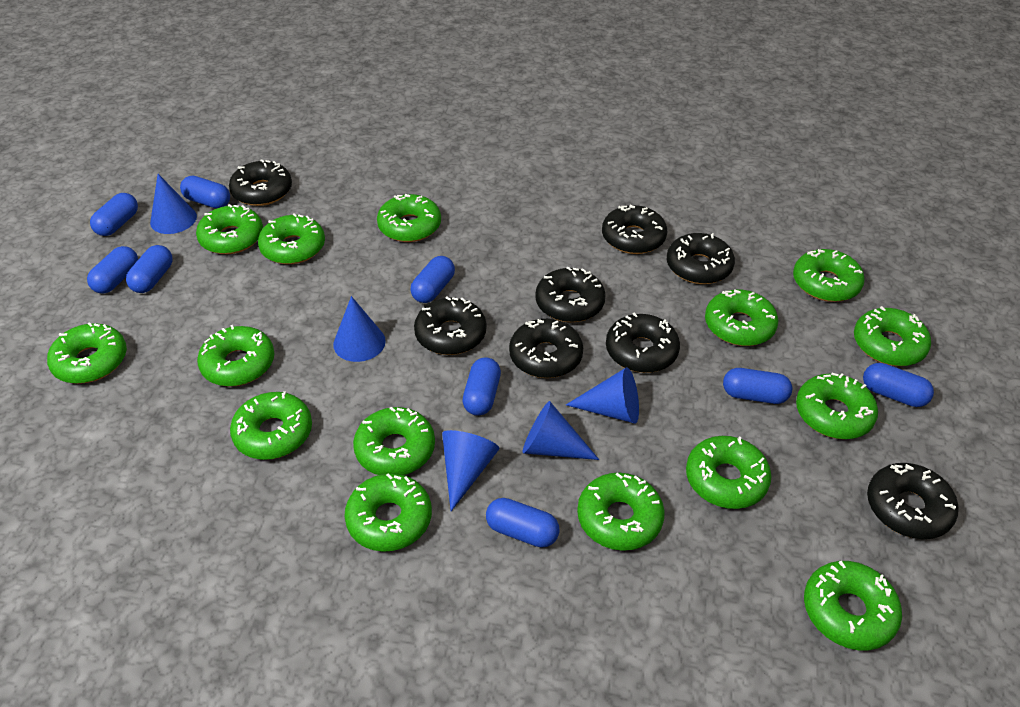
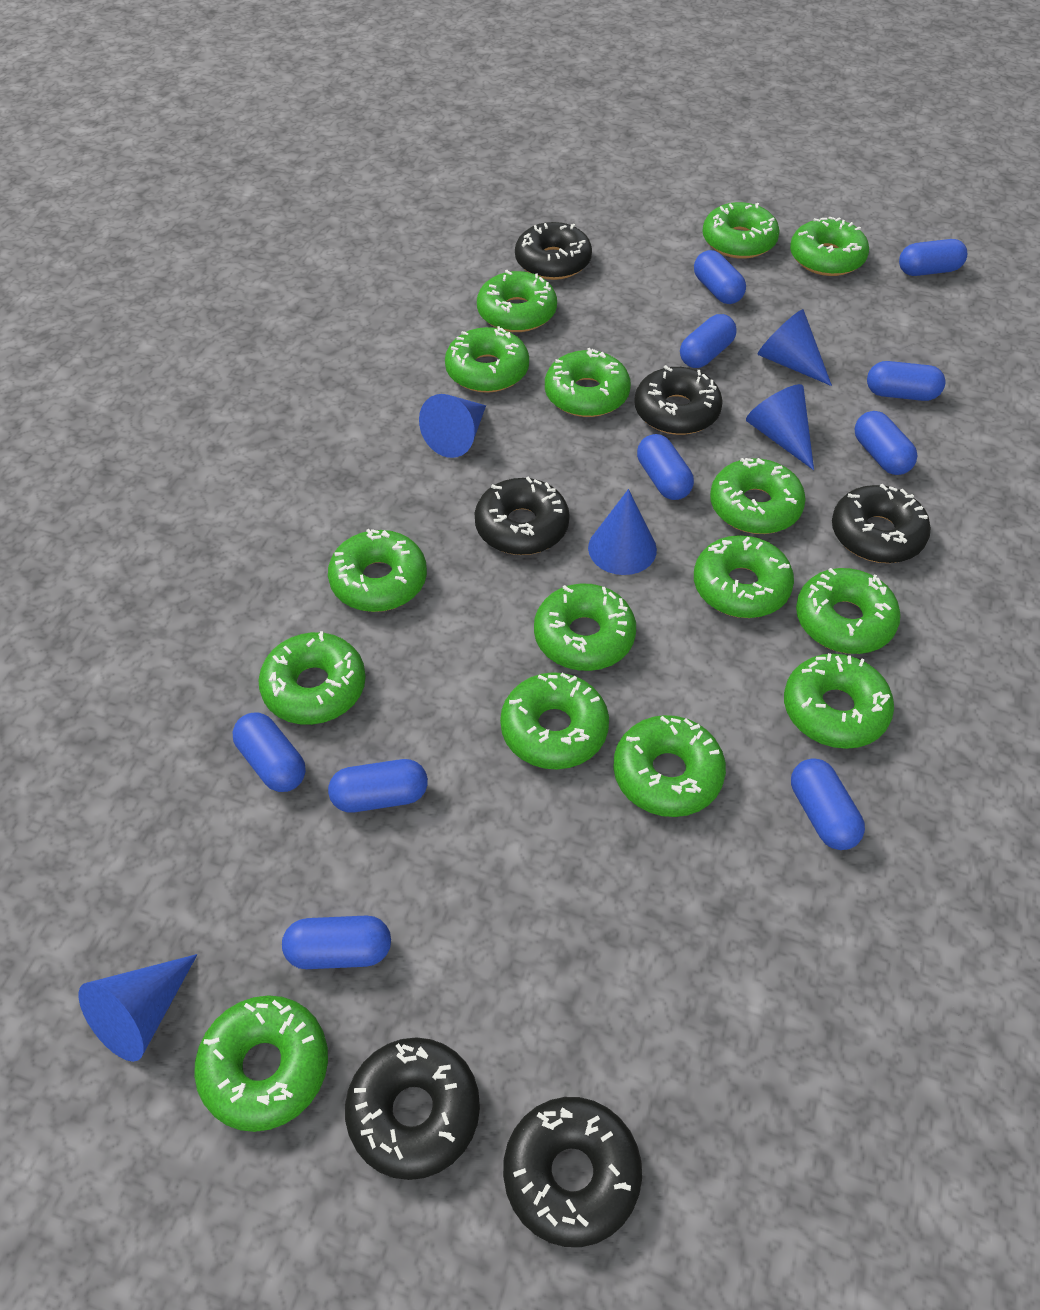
black donut: [229,159,292,206] [414,297,487,355] [509,319,583,378] [535,267,606,322] [602,205,667,254] [606,312,680,373] [667,233,735,284] [867,463,959,539] = 8 -> [345,1037,480,1180] [474,477,570,555] [503,1097,642,1247] [515,222,592,280] [634,365,723,435] [832,484,931,563] = 6
blue capsule: [87,246,138,294] [90,193,138,236] [126,245,173,293] [180,176,230,208] [410,256,455,303] [462,358,501,416] [486,498,560,548] [723,368,792,404] [863,363,934,407] = 9 -> [233,713,306,792] [282,916,391,969] [328,759,428,812] [637,434,694,500] [680,314,737,368] [694,250,746,304] [791,758,865,850] [855,411,917,475] [867,361,945,401] [899,239,967,276] = 10

